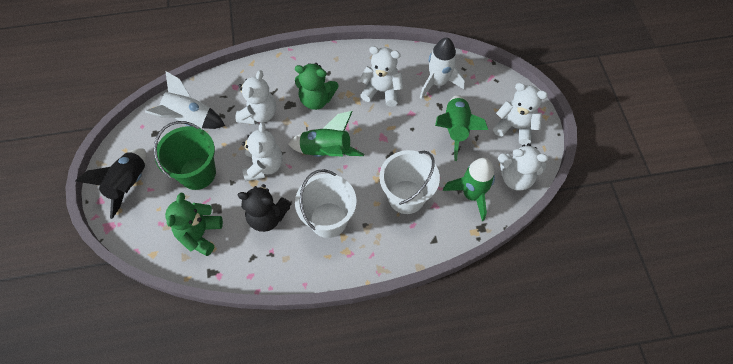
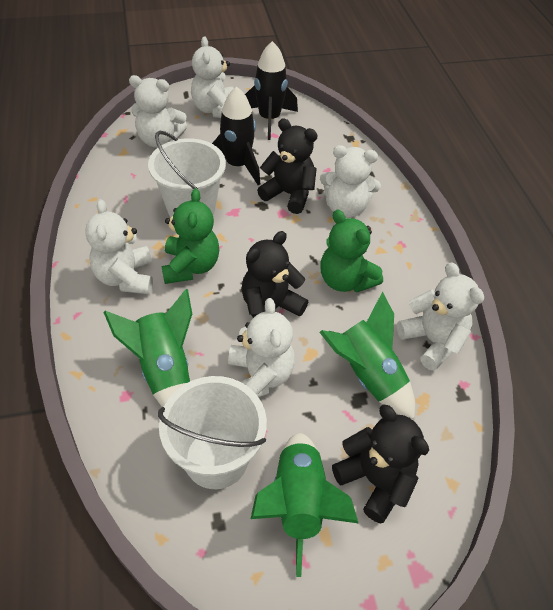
black rocket: [75,148,147,219] = 1 -> [212,87,260,185] [245,41,298,140] = 2
black teddy bear: [238,184,291,232] = 1 -> [241,231,308,318] [257,119,318,214] [332,404,429,524] = 3
green bucket: [154,121,216,190] = 1 -> none = 0
white rocket: [145,71,225,129] [420,38,465,99] = 2 -> none = 0
white teddy bear: [236,70,276,125] [242,122,282,181] [360,46,403,107] [493,83,548,145] [498,143,548,191] = 5 -> [85,199,153,294] [129,75,187,148] [191,36,234,118] [228,298,295,397] [320,145,381,218] [397,262,484,371] = 6

